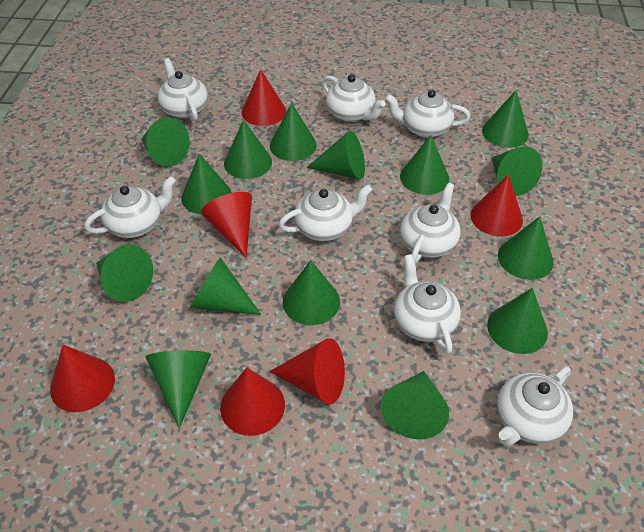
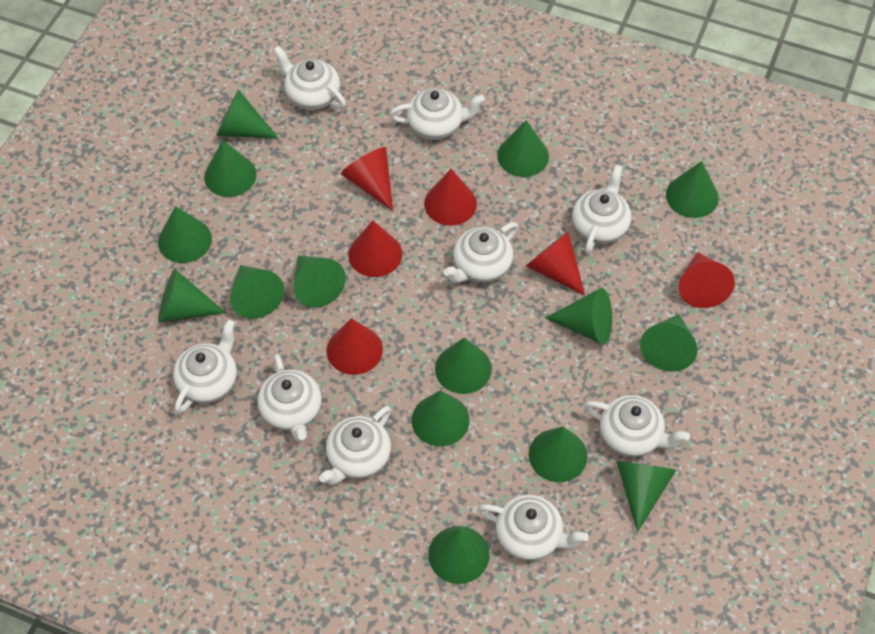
white teapot: [85,176,176,238] [158,58,208,121] [279,185,372,241] [322,74,386,122] [385,90,470,138] [394,254,461,354] [400,183,461,264] [497,366,573,446] = 8 -> [173,319,237,413] [258,354,322,442] [274,46,346,110] [319,406,391,485] [389,88,485,140] [443,222,518,283] [478,495,588,561] [572,165,631,254] [584,395,690,457] = 9

